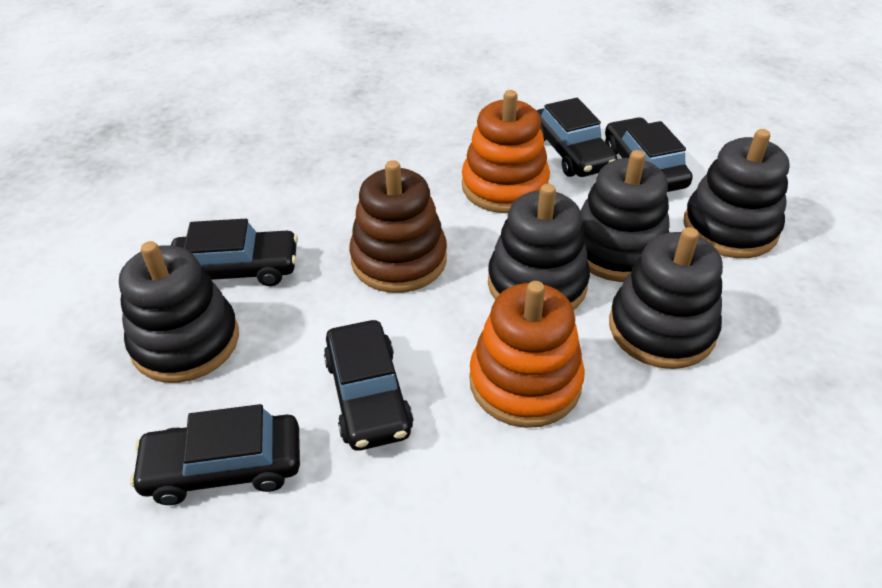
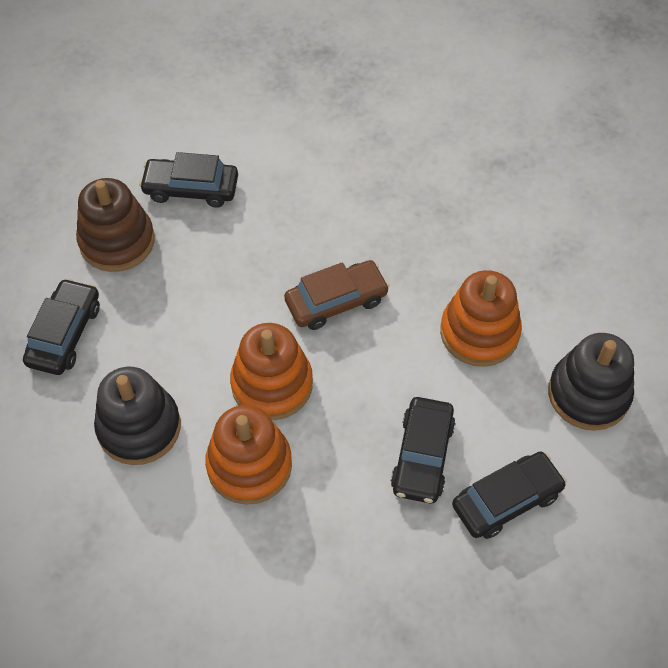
black car: [130,404,300,505] [171,219,298,286] [324,320,413,451] [536,98,617,177] [605,117,693,192] = 5 -> [23,278,100,375] [139,152,238,208] [391,397,455,503] [452,451,566,539] = 4
black stacking toy: [119,241,239,383] [488,184,590,310] [580,150,670,282] [609,227,723,369] [684,129,790,258] = 5 -> [94,367,181,465] [548,333,634,431] = 2
brown car: none = 0 -> [284,260,389,330] = 1
orange stacking toy: [462,90,550,213] [469,281,585,428] = 2 -> [205,405,292,505] [230,323,313,420] [440,270,522,367] = 3

